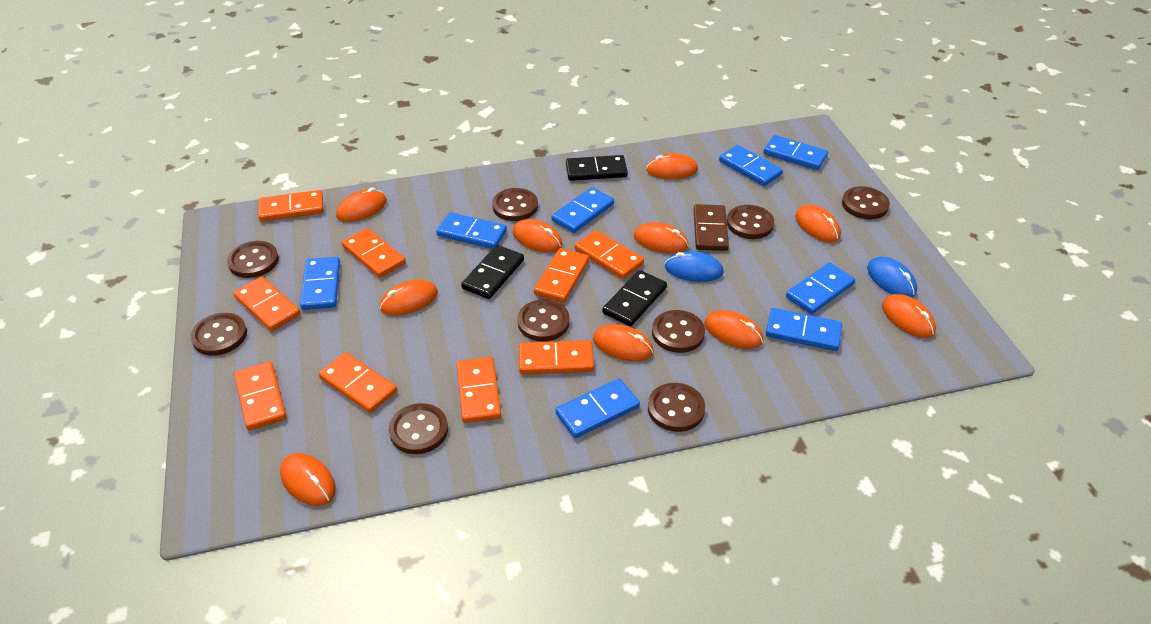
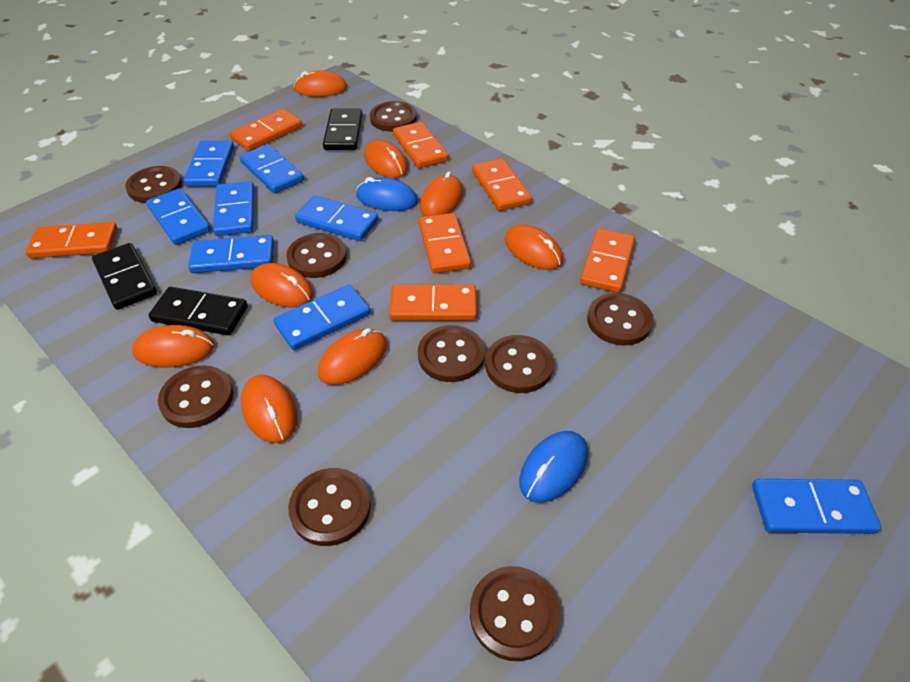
brown domino: [694,204,729,251] = 1 -> none = 0
orange domino: [233,277,300,331] [234,362,286,430] [258,190,324,222] [319,352,397,413] [342,228,406,278] [456,357,501,423] [519,340,594,374] [534,248,589,303] [575,230,644,279] = 9 -> [25,222,118,258] [230,109,302,151] [389,285,477,321] [393,122,448,168] [419,213,471,274] [472,158,532,211] [580,228,635,293] = 7
orange mouse: [280,453,336,506] [336,187,387,222] [380,279,438,316] [513,219,562,252] [593,324,654,361] [634,222,689,254] [646,153,698,179] [704,310,763,349] [795,205,841,242] [882,294,936,338] = 10 -> [132,325,214,368] [241,374,298,443] [251,263,313,307] [294,70,347,97] [318,328,387,385] [364,140,408,178] [420,171,463,216] [505,225,563,270] = 8

